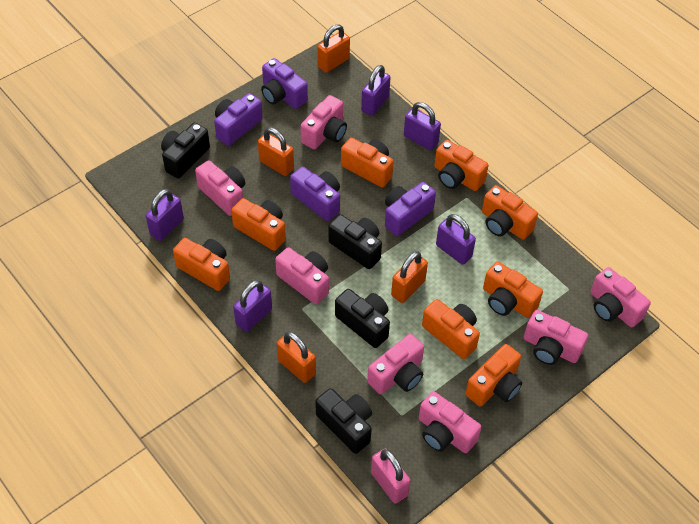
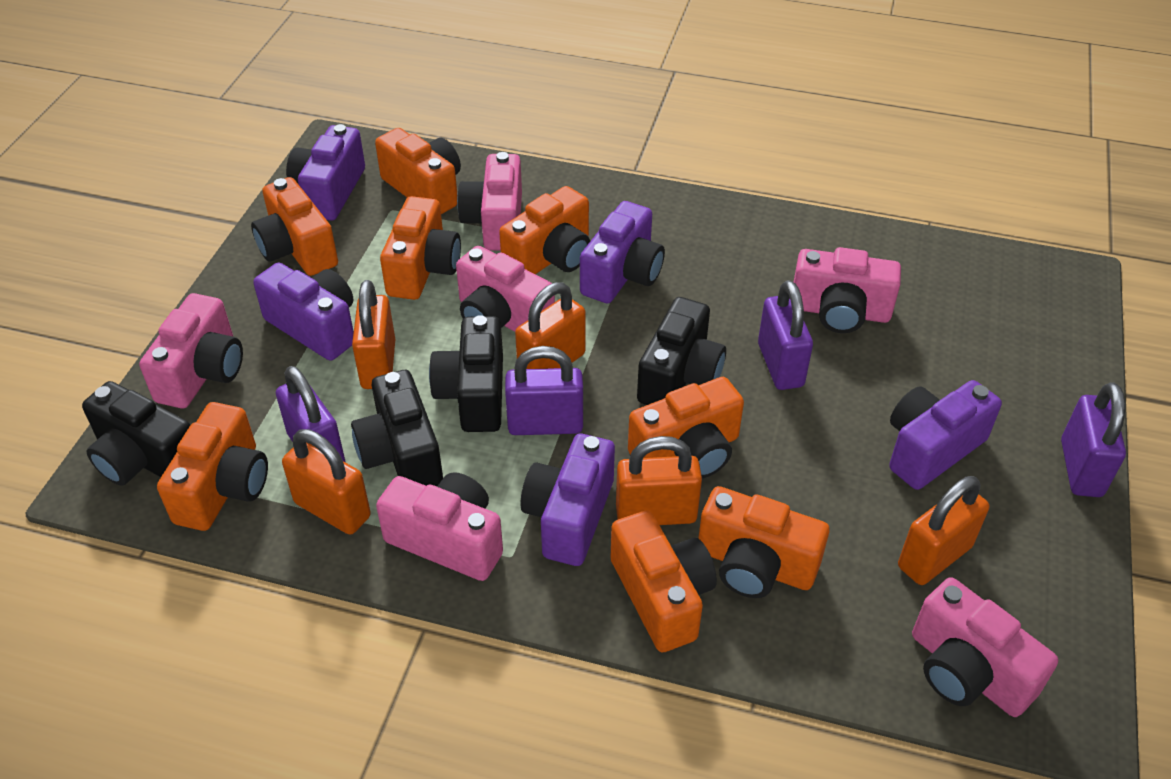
orange padlock: [258,127,294,176] [277,332,316,383] [317,24,350,73] [391,251,428,303] = 4 -> [282,429,371,535] [352,280,395,389] [515,282,586,369] [616,436,702,525] [898,476,989,585] = 5
pink camera: [195,160,245,216] [275,247,329,304] [300,95,347,149] [367,334,424,394] [419,391,481,453] [524,310,588,365] [591,267,651,327] = 7 -> [139,293,243,408] [376,472,503,581] [456,246,555,332] [457,152,522,251] [794,247,901,333] [912,577,1058,717] = 6
pink padlock: [371,449,411,504] = 1 -> none = 0
purple camera: [214,93,263,146] [261,58,308,109] [290,167,340,221] [385,182,436,236] = 4 -> [253,263,354,361] [286,124,365,221] [521,434,615,566] [580,201,665,303] [889,380,1002,490] = 5
purple padlock: [146,189,184,241] [233,280,272,332] [361,65,391,116] [404,102,441,150] [436,214,476,265] = 5 -> [276,366,346,462] [505,346,583,435] [758,280,813,390] [1061,382,1126,497] = 4

